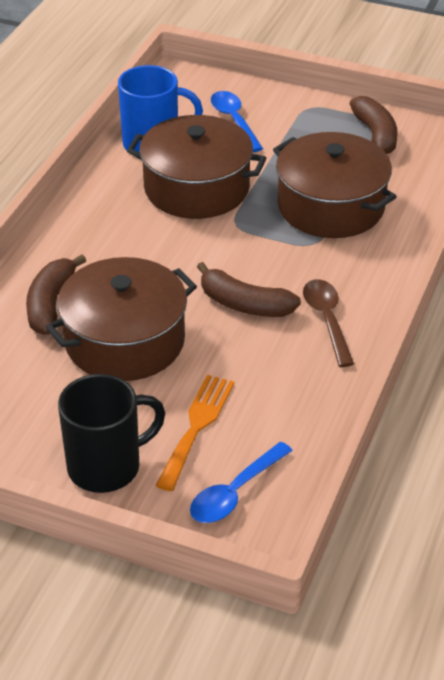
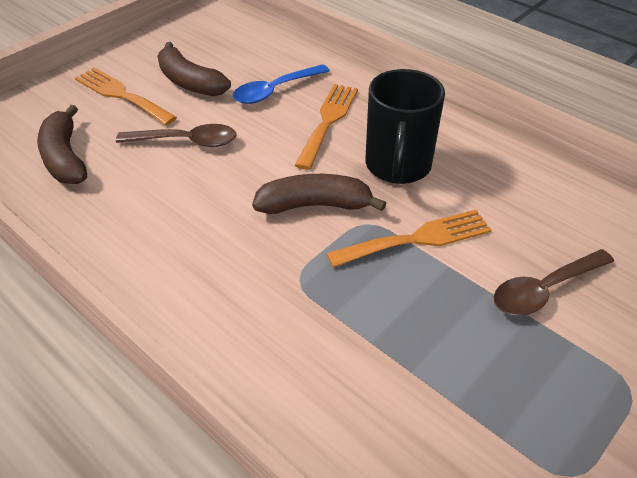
blue mug: [118,65,203,152] = 1 -> none = 0
blue spoon: [190,442,293,523] [211,91,263,152] = 2 -> [233,64,330,104] = 1
brown pot: [46,257,197,381] [127,115,266,219] [273,132,397,238] = 3 -> none = 0
brown spoon: [303,279,354,367] = 1 -> [116,124,236,147] [493,249,614,316] = 2
orange fork: [155,375,234,491] = 1 -> [75,68,177,125] [295,84,358,170] [326,210,491,268] = 3

